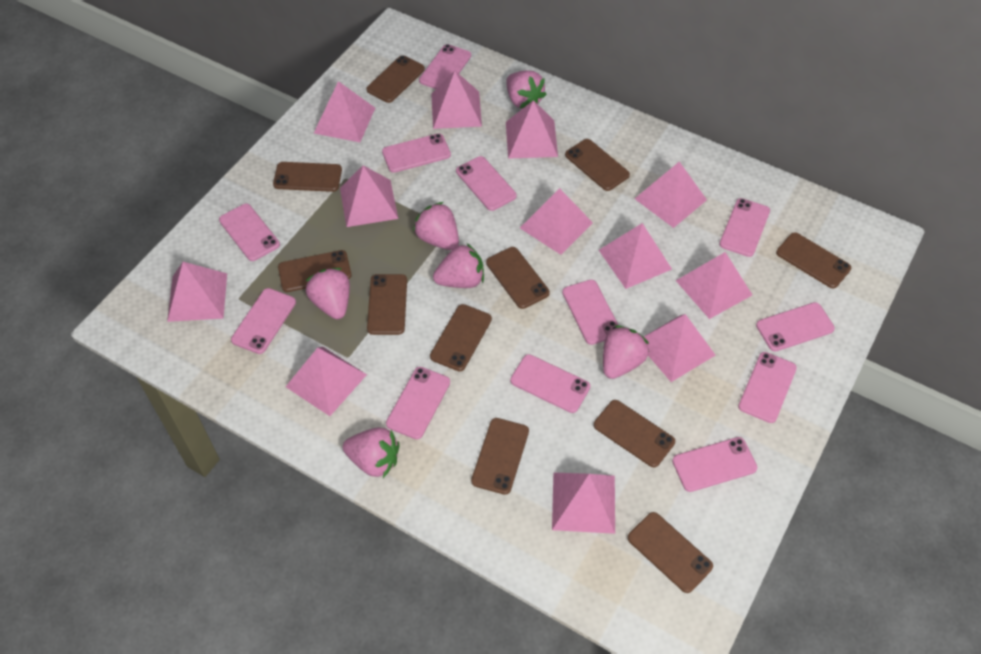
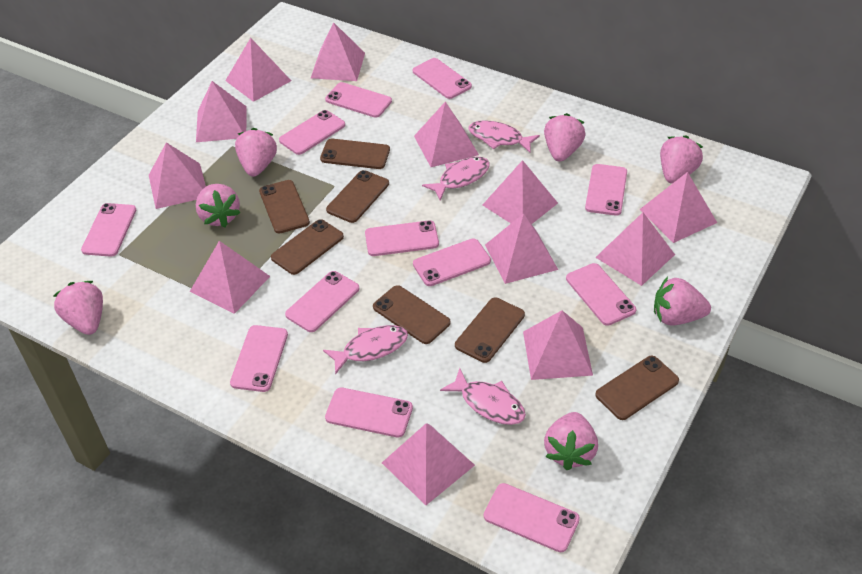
brown phone: [273,162,342,192] [278,250,351,292] [366,55,425,103] [367,274,407,335] [430,304,492,371] [471,418,529,495] [486,247,550,309] [565,139,630,191] [594,400,675,467] [628,512,713,593] [776,232,851,288] = 11 -> [259,180,310,233] [271,219,344,275] [320,139,390,169] [326,170,389,223] [373,285,451,344] [455,297,525,363] [595,356,679,420] = 7
pink fish: none = 0 -> [323,325,408,375] [422,157,490,201] [440,368,526,425] [468,120,540,153] = 4
pink strawberry: [306,268,350,319] [343,427,400,478] [413,202,459,250] [433,243,484,288] [506,71,547,109] [603,325,649,379] = 6 -> [53,281,103,335] [196,184,241,228] [235,128,277,177] [544,113,586,162] [544,412,598,470] [654,277,711,326] [660,135,703,184] = 7

